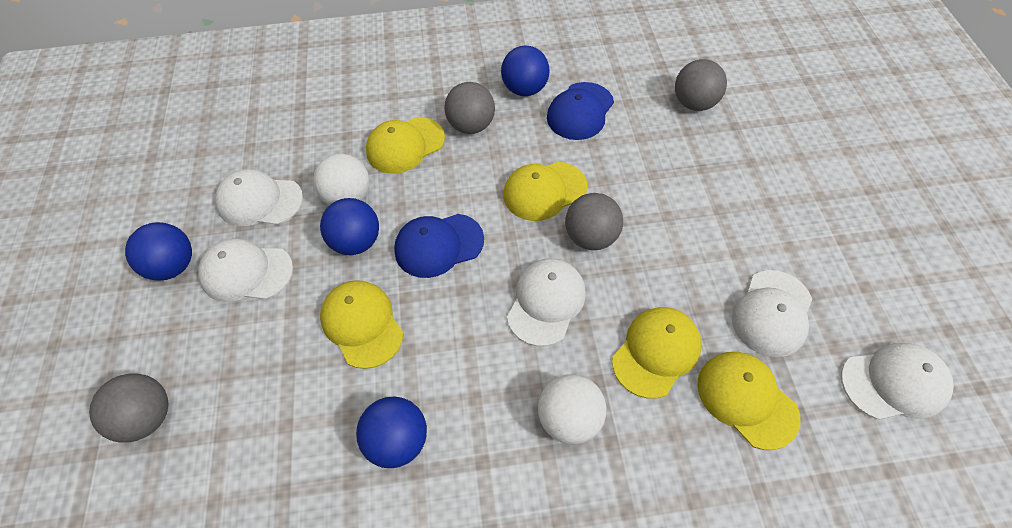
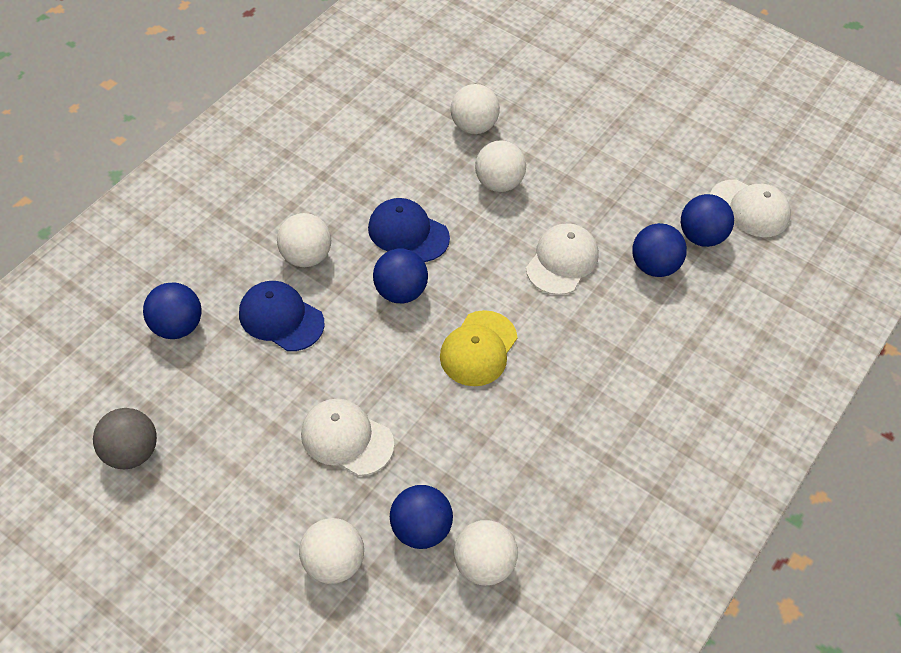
blue ball: [125,222,192,281] [320,198,379,255] [356,396,427,468] [501,45,550,96] = 4 -> [143,282,201,339] [373,248,428,303] [390,485,453,549] [632,223,687,277] [681,194,734,247] = 5
grey ball: [89,373,169,443] [444,82,495,134] [565,193,623,250] [675,59,727,111] = 4 -> [93,408,157,469] = 1
white ball: [313,154,370,205] [538,374,607,444] = 2 -> [277,213,331,267] [299,518,364,584] [451,84,500,134] [454,520,518,586] [475,140,526,192] = 5
white cap: [198,238,293,302] [215,169,303,226] [507,258,586,346] [732,270,812,357] [841,343,954,420] = 5 -> [301,399,394,476] [526,223,599,295] [710,179,791,237] = 3
yellow cap: [320,280,404,369] [366,117,445,174] [503,162,588,221] [612,307,702,399] [697,352,800,450] = 5 -> [440,310,518,386] = 1

